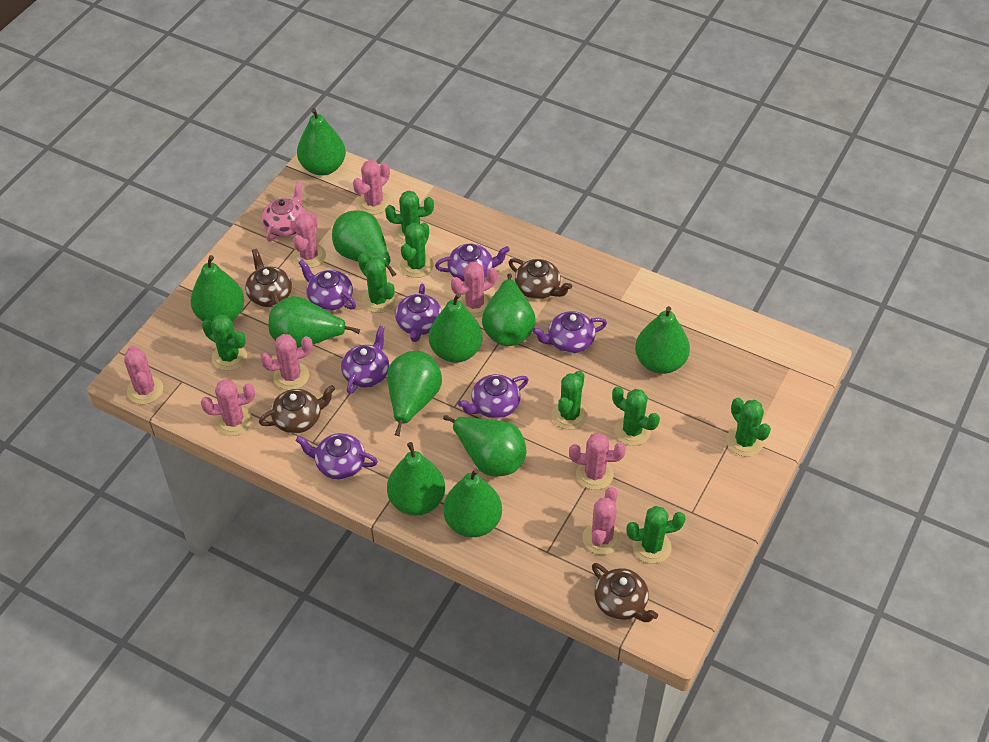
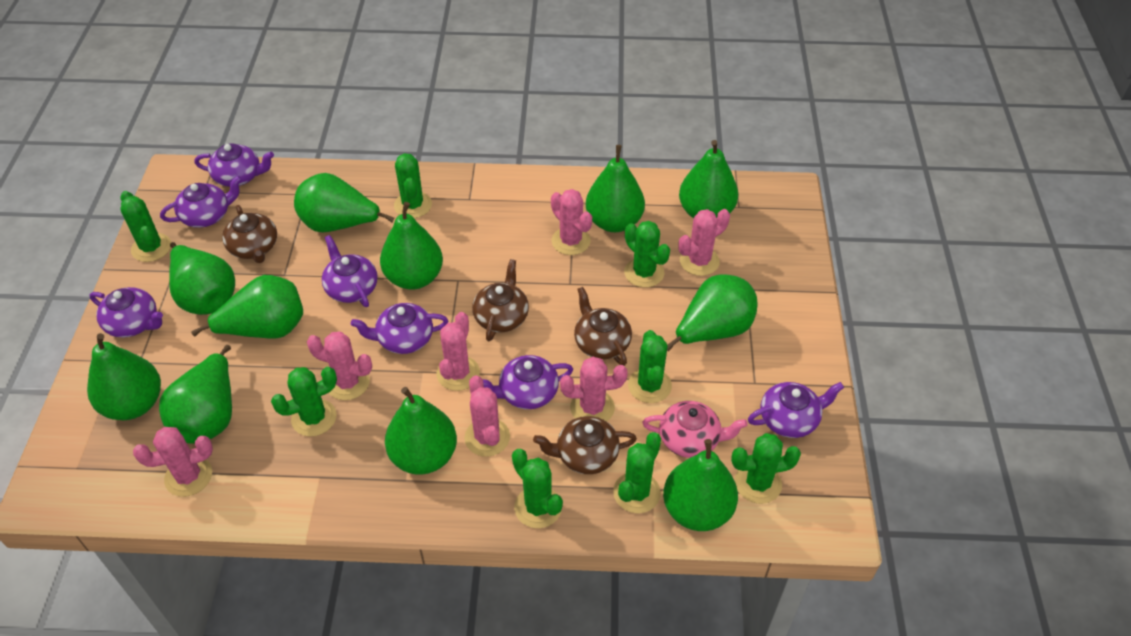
pink cactus: [124,346,163,404] [201,379,255,436] [261,334,313,390] [293,212,326,268] [353,160,390,214] [451,262,497,318] [569,433,626,490] [582,487,621,555] = 8 -> [133,427,213,497] [307,332,372,400] [436,312,480,391] [464,375,510,457] [551,189,592,255] [560,357,628,422] [679,209,730,276] = 7

